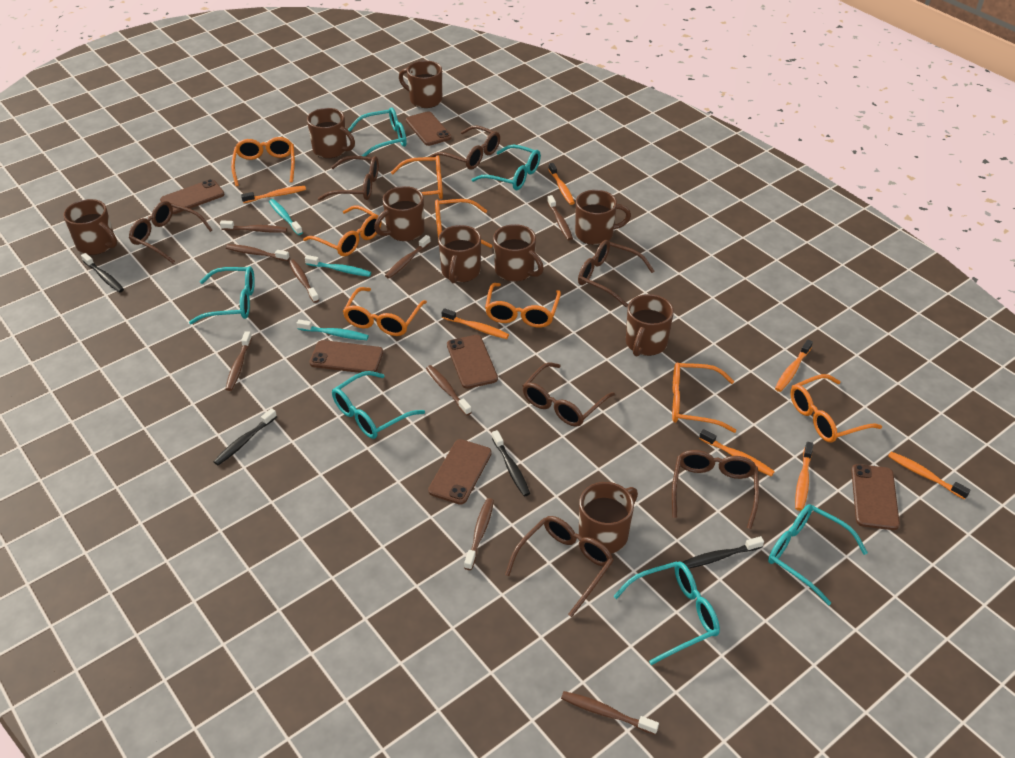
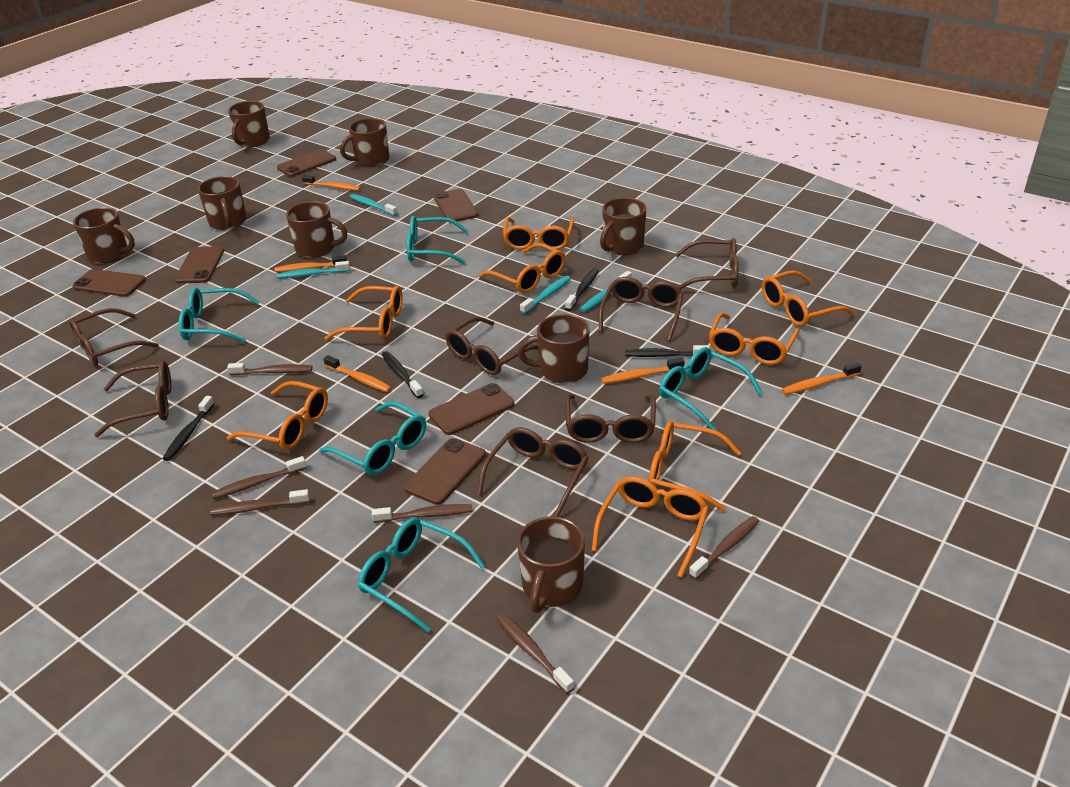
brown mug: [63,199,117,255] [307,108,355,158] [374,186,425,241] [399,60,442,108] [438,225,481,284] [493,224,544,282] [575,190,631,245] [579,482,638,554] [626,294,674,357] = 9 -> [73,207,135,264] [198,176,247,230] [228,101,270,147] [286,201,347,258] [340,118,389,167] [517,516,585,613] [518,314,589,383] [600,198,646,255] = 8
brown toothbrush: [220,220,287,233] [226,244,290,261] [226,331,252,391] [289,259,319,303] [385,235,431,279] [426,365,472,416] [464,498,494,570] [547,195,573,240] [561,691,659,735] = 9 -> [210,489,310,515] [212,456,307,499] [227,363,312,375] [372,504,472,523] [497,613,575,694] [689,516,759,580] = 6
orange toothbrush: [241,186,306,203] [441,308,509,339] [548,163,575,205] [699,429,775,476] [775,340,813,392] [795,442,813,511] [888,451,971,500] = 7 -> [274,255,347,272] [302,175,361,191] [324,355,392,392] [601,358,685,384] [781,362,862,395] = 5
turquoise glasses: [189,266,255,325] [332,371,425,439] [348,107,407,157] [472,145,541,190] [613,561,720,665] [768,504,868,605] = 6 -> [179,287,260,343] [319,402,426,475] [358,518,485,632] [407,216,468,264] [659,347,763,430] = 5
turquoise toothbrush: [269,199,303,235] [297,320,369,340] [305,255,371,277] = 3 -> [277,261,350,278] [349,194,398,216] [520,276,571,314] [580,271,632,312] = 4

